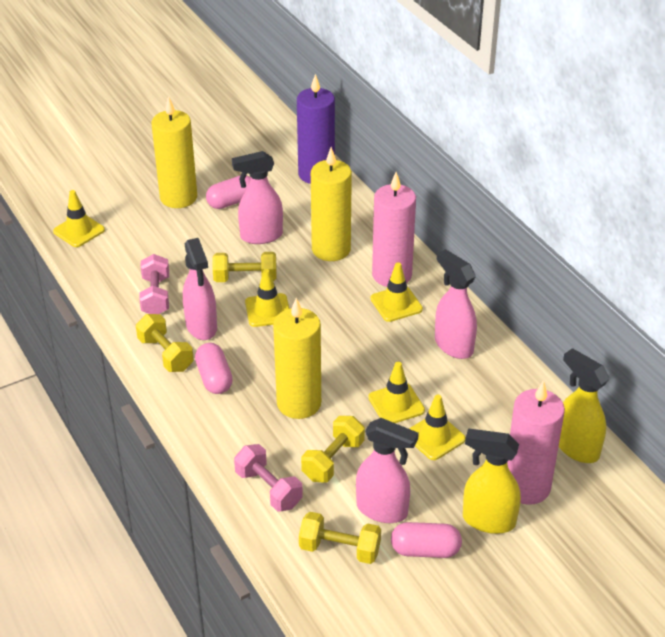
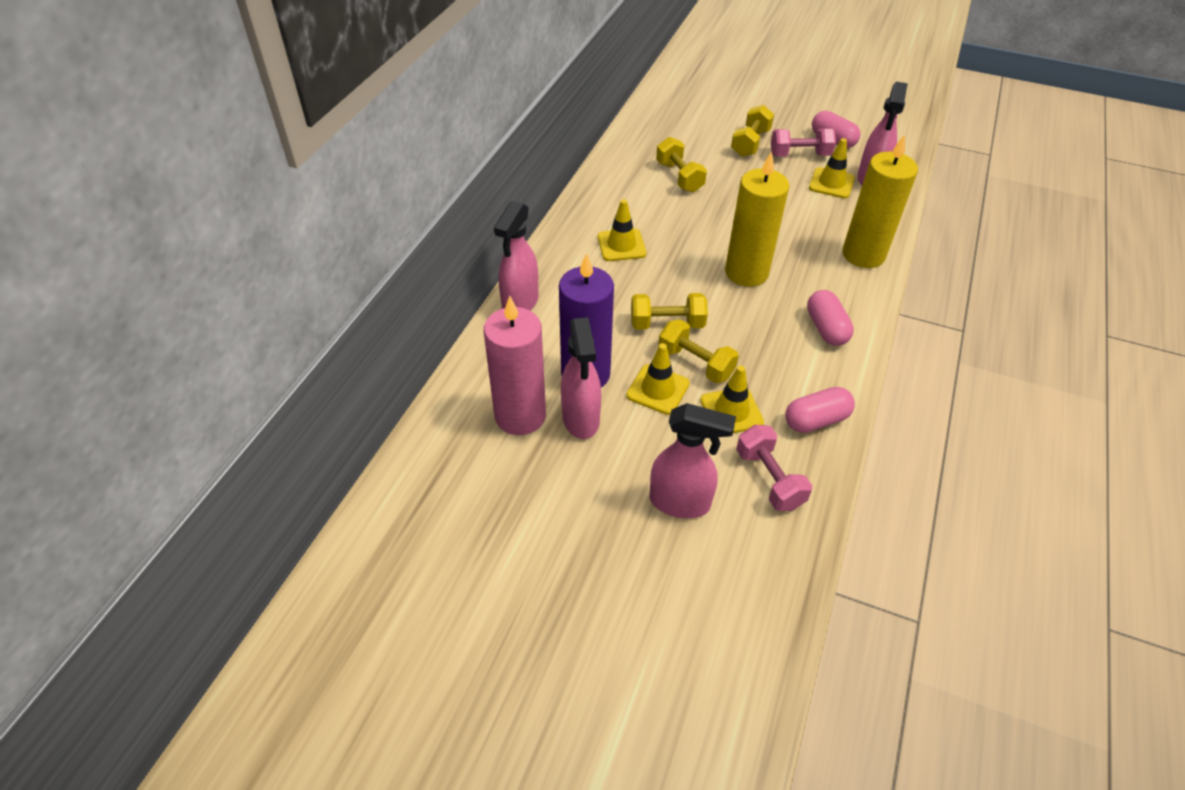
pink candle: [372,172,416,287] [507,380,565,505] = 2 -> [484,296,546,435] = 1
yellow candle: [151,96,197,208] [273,298,321,419] [311,147,352,261] = 3 -> [725,151,789,287] [843,134,918,268] = 2
yellow spray bottle: [463,428,521,534] [559,348,609,463] = 2 -> none = 0
yellow traffic cone: [53,190,105,247] [245,269,290,327] [368,362,425,423] [370,262,423,322] [409,395,466,460] = 5 -> [598,199,646,261] [626,343,690,415] [700,365,764,433] [809,138,855,198] = 4

